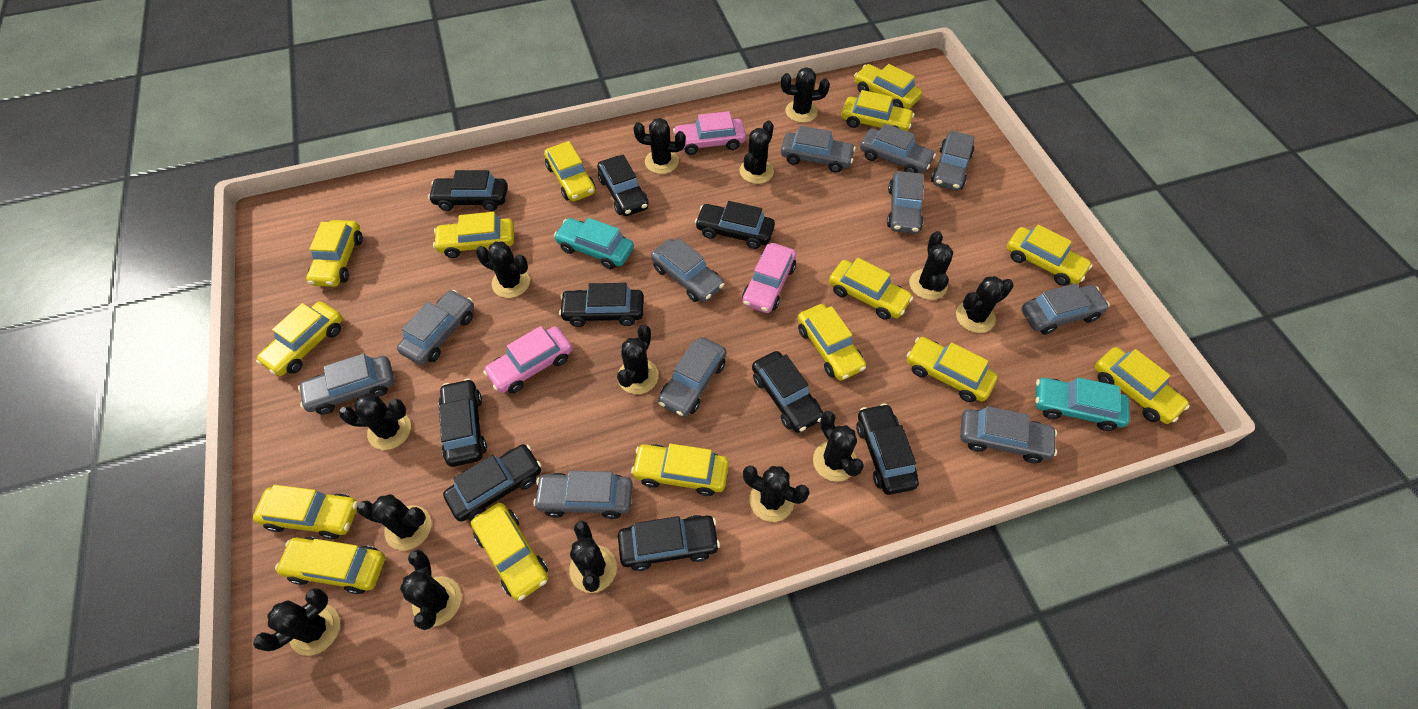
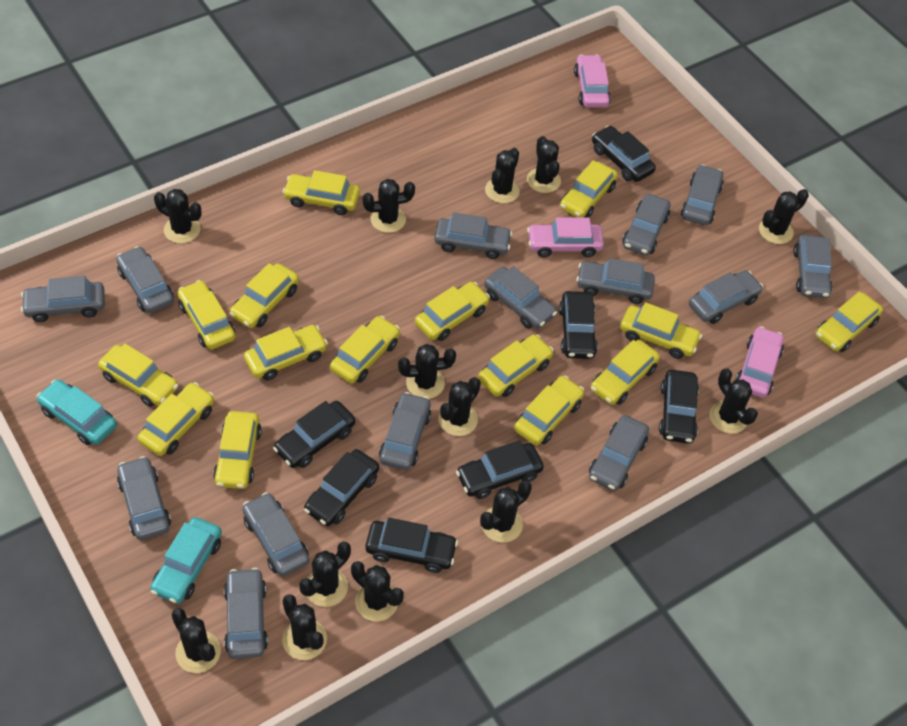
black cactus: [253,588,340,656] [339,393,411,450] [357,494,431,551] [400,550,462,630] [476,241,530,298] [569,521,617,593] [617,325,659,394] [633,118,686,174] [740,120,774,184] [743,465,810,522] [781,67,830,123] [813,411,864,482] [909,231,953,300] [956,276,1014,333] = 14 -> [154,189,202,243] [171,608,221,673] [282,595,327,660] [299,542,351,607] [351,561,404,621] [363,179,415,233] [398,344,456,399] [439,377,481,436] [480,481,532,543] [485,148,520,203] [527,136,561,193] [710,368,758,434] [759,189,809,244] = 13
black car: [428,170,508,211] [439,379,487,467] [443,444,542,522] [559,283,644,327] [597,155,648,216] [618,515,720,571] [695,201,775,249] [752,351,823,433] [856,403,919,495] = 9 -> [273,401,355,468] [304,449,379,526] [366,518,458,573] [456,440,544,499] [559,291,598,359] [592,126,656,182] [659,370,699,443] = 7
grey car: [298,353,394,415] [397,290,474,365] [533,471,633,519] [651,238,724,302] [658,337,727,417] [781,126,856,173] [860,123,936,173] [887,171,924,234] [931,131,975,191] [960,406,1057,463] [1021,283,1110,335] = 11 -> [21,276,105,322] [116,246,174,313] [117,456,171,540] [224,568,268,659] [242,492,309,577] [379,392,431,470] [435,212,512,259] [484,266,557,329] [576,258,655,304] [589,415,649,491] [622,194,671,256] [681,165,724,225] [689,270,763,324] [793,234,833,298] = 14

